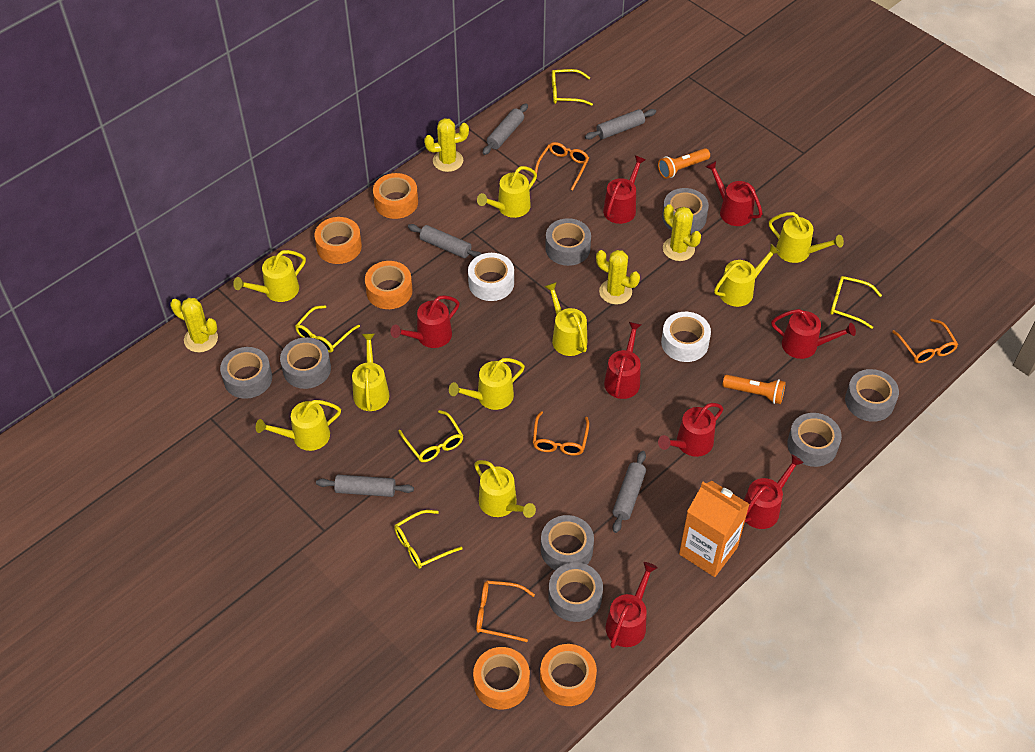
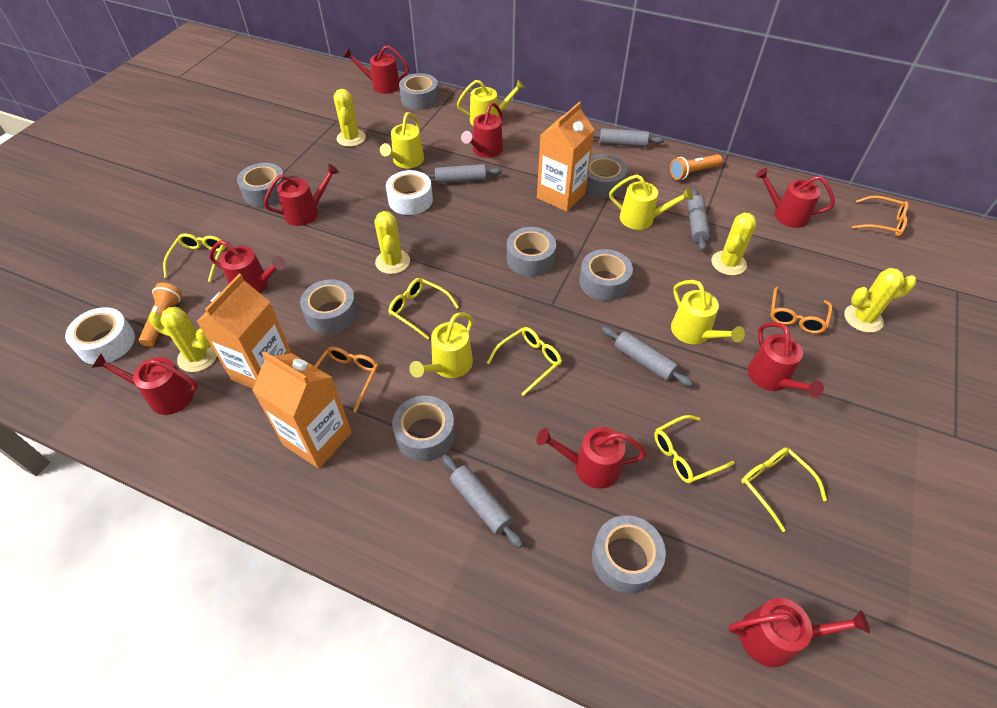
orange carton: [679,481,750,577] = 1 -> [197,274,291,389] [252,351,352,469] [537,102,595,212] = 3
orange glasses: [476,581,535,642] [533,411,589,456] [535,142,589,191] [892,319,958,363] = 4 -> [314,347,378,413] [770,287,832,334] [852,195,909,237] = 3
orange tape: [314,217,362,264] [365,261,413,309] [373,173,418,219] [473,647,530,709] [540,644,597,706] = 5 -> none = 0
red watering can: [390,295,460,348] [603,155,646,224] [604,322,642,399] [606,562,658,648] [658,403,723,457] [706,161,763,226] [744,455,804,529] [771,309,856,359] = 8 -> [92,354,198,415] [209,240,286,293] [264,164,339,226] [343,45,409,94] [461,102,503,158] [536,427,647,489] [728,598,870,667] [748,322,824,398] [755,168,835,228] = 9
yellow cactus: [170,298,218,352] [424,118,469,172] [596,250,640,305] [663,204,701,261] = 4 -> [149,307,217,372] [334,89,366,147] [374,211,410,274] [711,212,756,276] [844,268,916,333] = 5
yellow watering can: [233,250,306,302] [256,400,341,451] [352,333,390,411] [449,358,525,410] [474,460,536,518] [477,166,537,218] [544,282,587,356] [714,244,780,307] [769,212,844,263] = 9 -> [380,112,424,168] [409,312,473,378] [457,79,525,126] [609,174,693,230] [671,280,745,344] = 5

